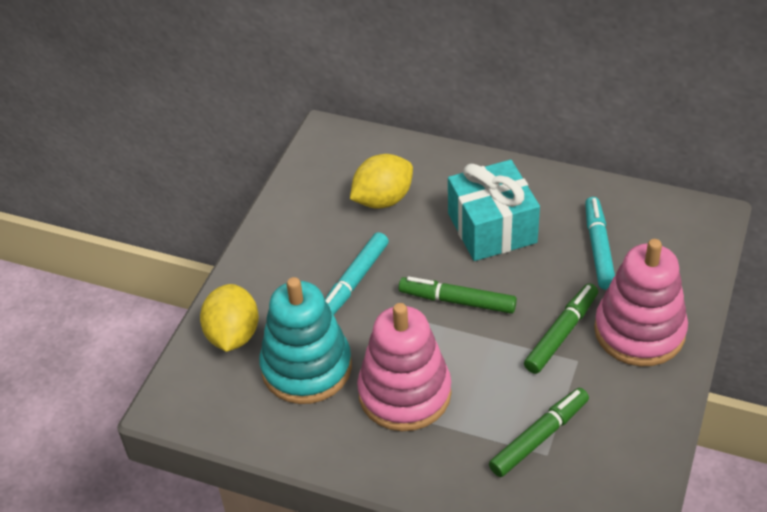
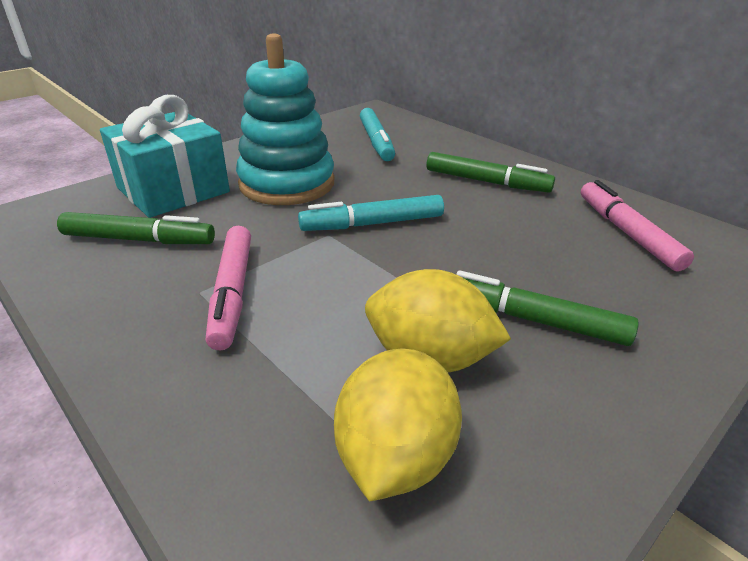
pink marker: none = 0 -> [206,226,251,350] [581,180,694,271] = 2
pink stacking toy: [357,303,451,431] [594,239,688,367] = 2 -> none = 0

